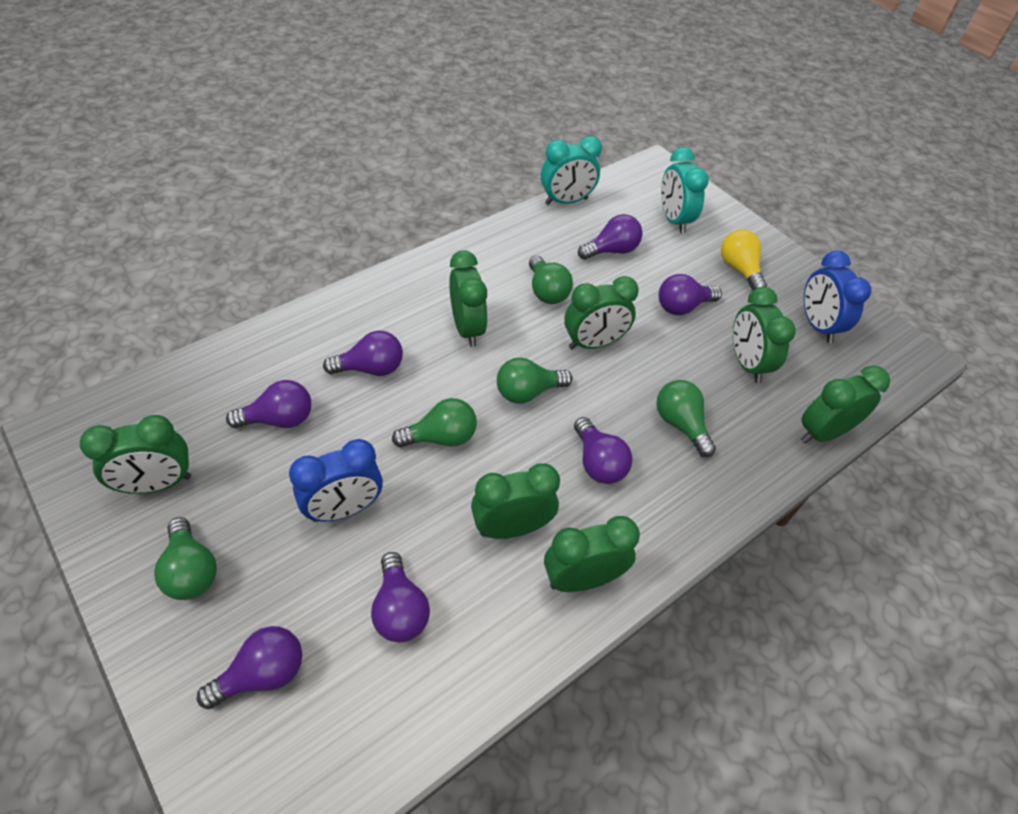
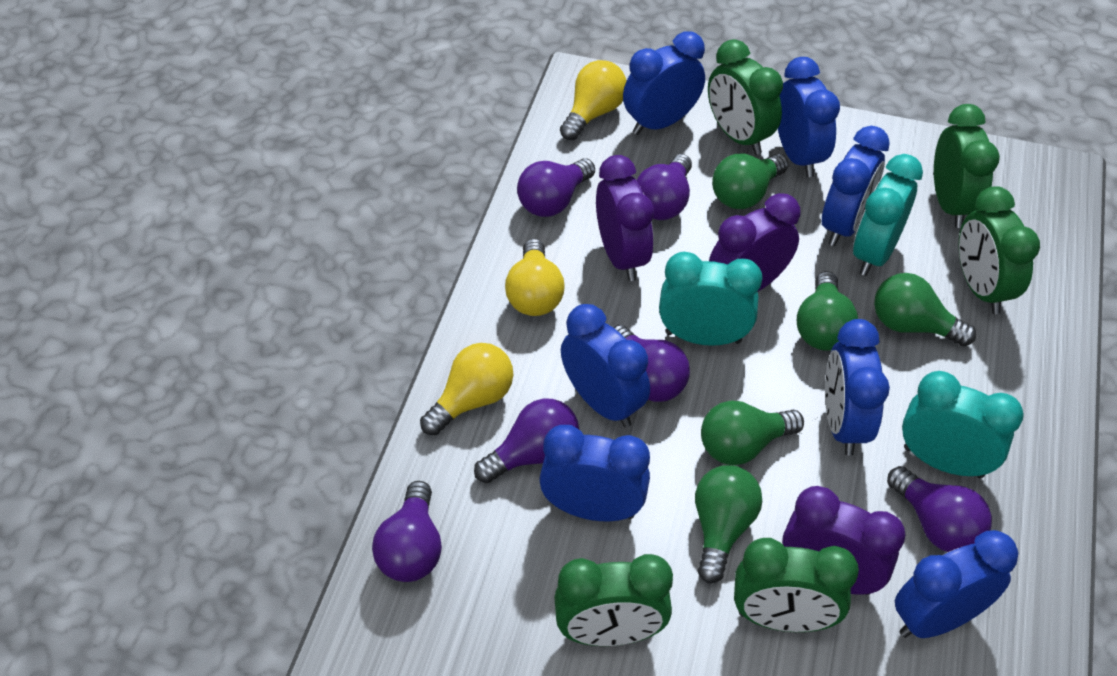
blue clock: [289,439,383,522] [804,251,871,343] = 2 -> [539,425,650,521] [561,304,650,428] [623,32,705,135] [778,57,840,177] [822,126,890,246] [825,319,890,456] [895,530,1018,638] = 7
green clock: [80,415,191,494] [449,250,488,347] [471,463,560,539] [544,516,640,592] [564,276,639,349] [733,287,796,383] [801,366,890,443] = 7 -> [554,554,673,646] [708,39,783,155] [734,538,859,632] [934,104,1000,228] [959,186,1040,314] = 5
purple clock: none = 0 -> [596,155,654,281] [709,193,801,292] [782,486,906,595] = 3
purple light bulb: [197,626,302,709] [226,380,311,428] [323,331,403,376] [371,552,430,642] [574,417,632,484] [578,214,643,260] [659,274,722,315] = 7 -> [372,481,442,582] [474,399,579,483] [517,158,595,217] [613,325,690,402] [636,154,692,220] [887,466,992,552] = 6
turquoise clock: [541,136,602,205] [661,147,709,233] = 2 -> [659,252,762,346] [853,154,923,276] [902,371,1024,478] = 3
yellow light bulb: [721,230,767,291] = 1 -> [420,343,513,435] [505,239,564,316] [560,60,627,140] = 3

